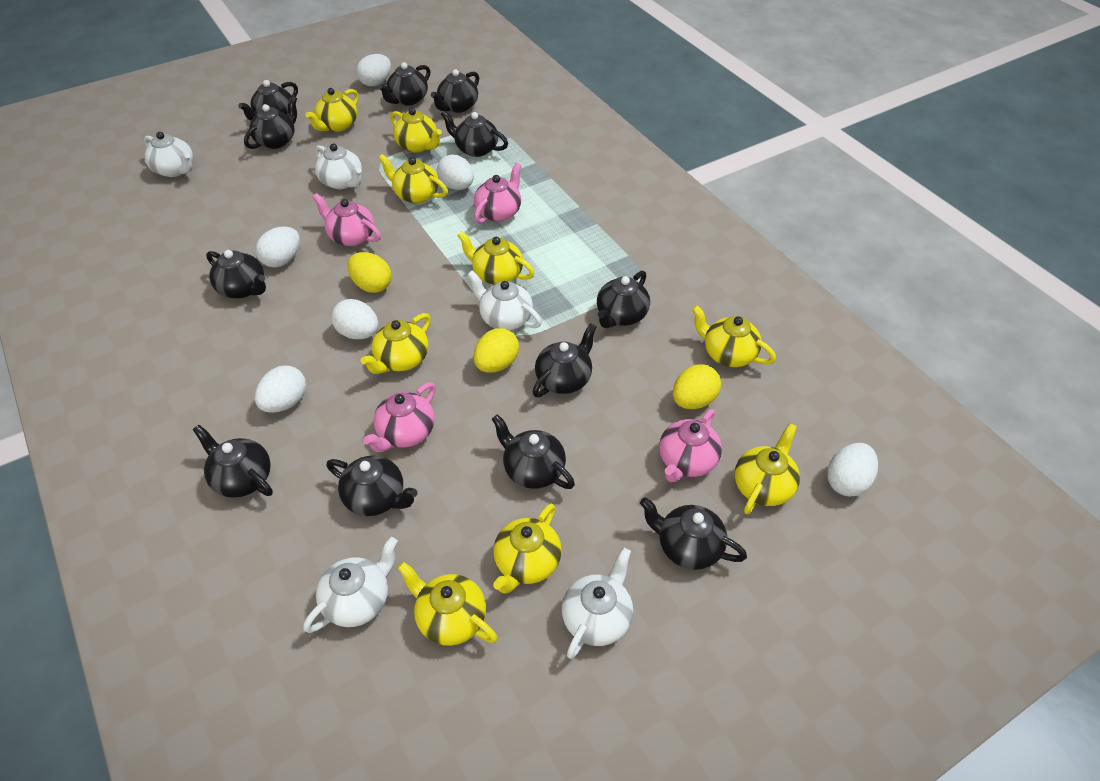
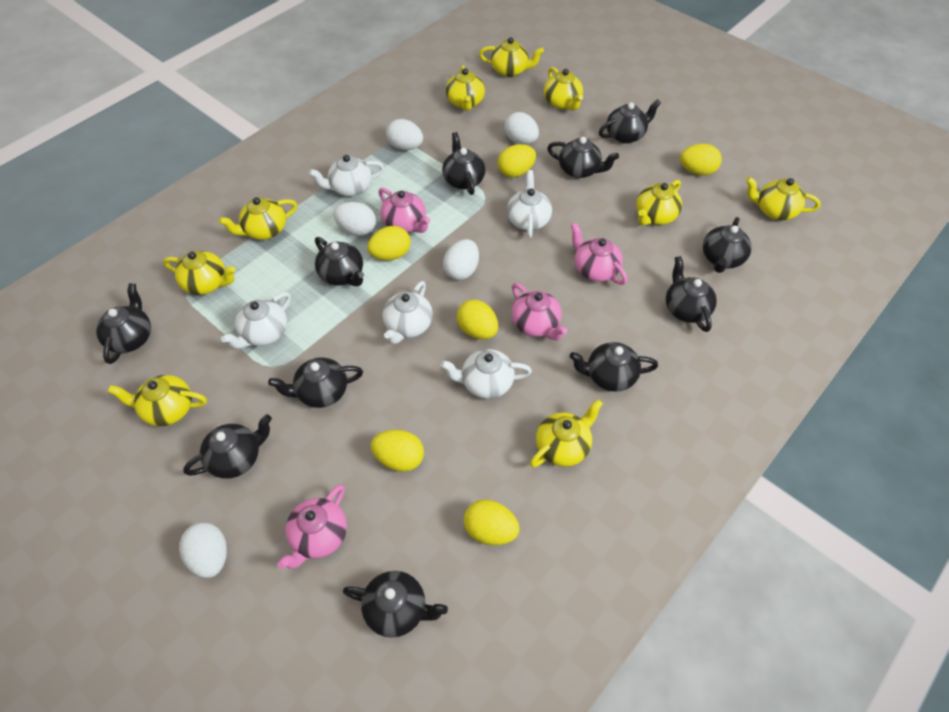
black teapot: [193,425,273,498] [206,250,266,298] [238,80,298,121] [244,96,297,149] [327,456,417,516] [378,62,430,106] [431,69,479,113] [441,111,508,157] [492,414,575,489] [533,324,596,397] [597,271,650,328] [640,497,747,570] = 12 -> [96,283,151,364] [183,414,272,479] [268,357,363,408] [315,237,364,286] [343,571,448,638] [442,132,485,195] [547,137,619,178] [570,342,658,392] [599,99,661,143] [666,256,717,332] [703,217,752,273] = 11
white egg: [255,365,306,413] [256,226,300,268] [331,299,378,339] [356,54,391,86] [437,155,474,190] [827,443,878,496] = 6 -> [179,522,227,578] [333,202,376,236] [386,119,423,150] [443,239,479,280] [504,112,539,144] = 5
yellow egg: [347,252,391,293] [474,328,519,373] [673,364,721,409] = 3 -> [367,226,411,260] [371,430,424,472] [457,300,498,339] [464,500,520,545] [497,144,536,178] [680,144,722,175] = 6

